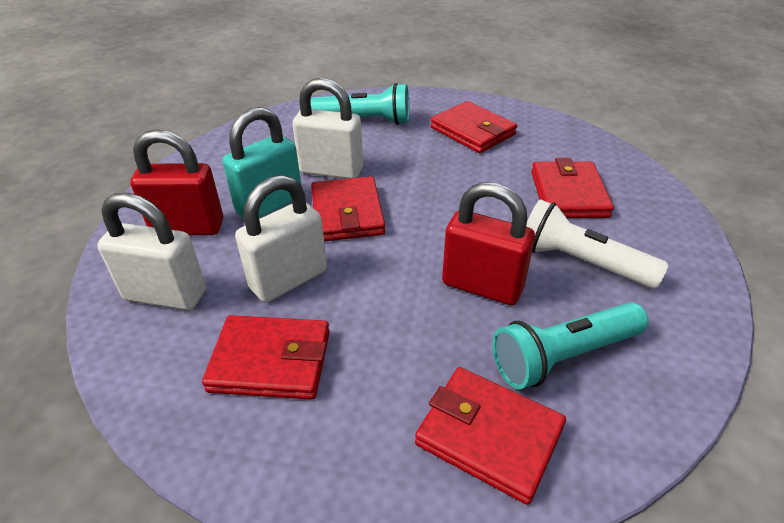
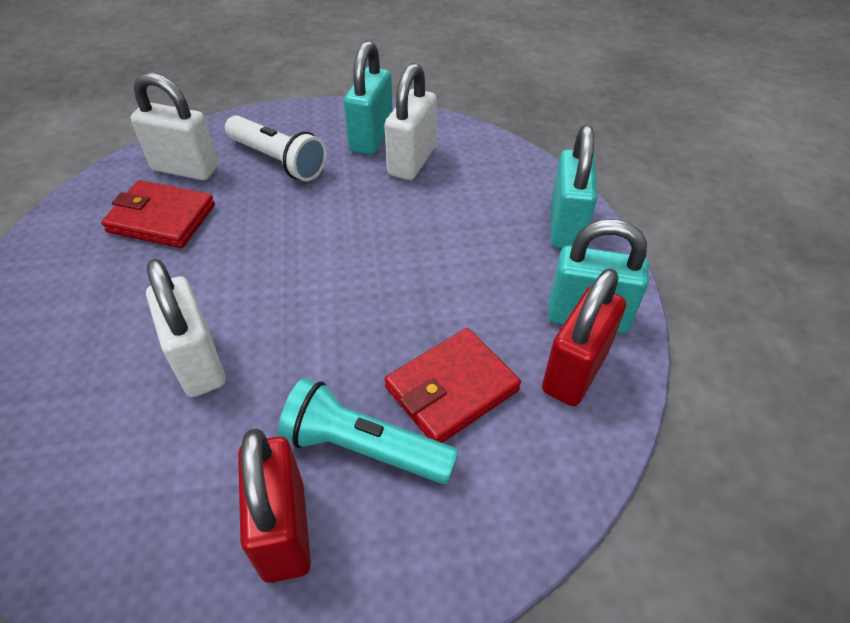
red wallet: [202,315,330,400] [311,176,385,241] [415,367,566,505] [430,101,517,153] [531,158,614,218] = 5 -> [101,180,215,248] [385,328,521,443] = 2
turquoise flashlight: [311,83,409,125] [492,302,648,389] = 2 -> [278,378,459,484] = 1
turquoise padlock: [222,107,301,218] = 1 -> [344,41,393,155] [548,220,649,334] [551,125,598,249] = 3

